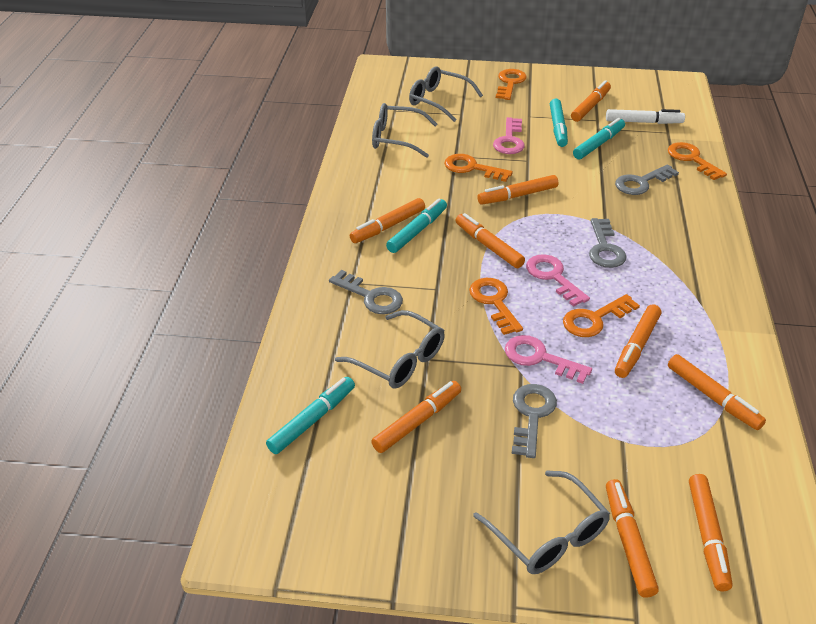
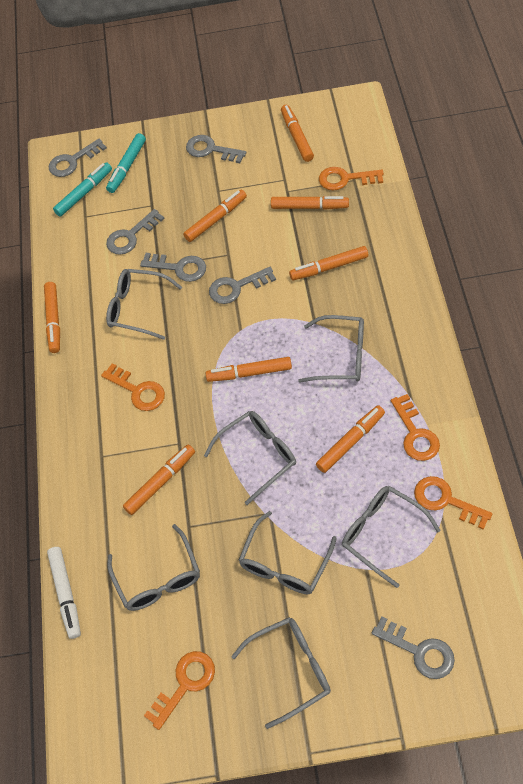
grey glasses: [335,310,445,388] [372,103,437,158] [409,66,483,122] [473,470,610,574] = 4 -> [106,269,182,340] [107,524,200,611] [204,411,296,505] [231,617,331,729] [238,511,337,595] [298,315,364,383] [342,486,441,588] = 7
grey key: [329,270,403,314] [512,384,557,458] [589,218,627,268] [615,164,679,195] = 4 -> [49,138,107,177] [106,209,165,255] [140,253,206,282] [186,135,246,163] [209,267,276,304] [372,616,455,679] = 6
orange marker: [350,198,425,243] [371,381,461,453] [455,213,525,268] [477,175,558,205] [571,80,611,122] [606,479,659,598] [615,304,661,378] [668,354,766,430] [689,474,732,591] = 9 -> [44,282,60,353] [123,445,195,515] [183,190,247,242] [205,357,292,382] [271,196,349,210] [281,105,314,162] [289,246,368,280] [316,405,385,473] = 8
pink key: [493,117,525,154] [505,335,592,384] [526,254,590,307] = 3 -> none = 0
turquoise marker: [266,377,355,454] [386,198,447,253] [550,99,568,147] [573,118,625,159] = 4 -> [53,162,112,217] [106,133,146,193] = 2

